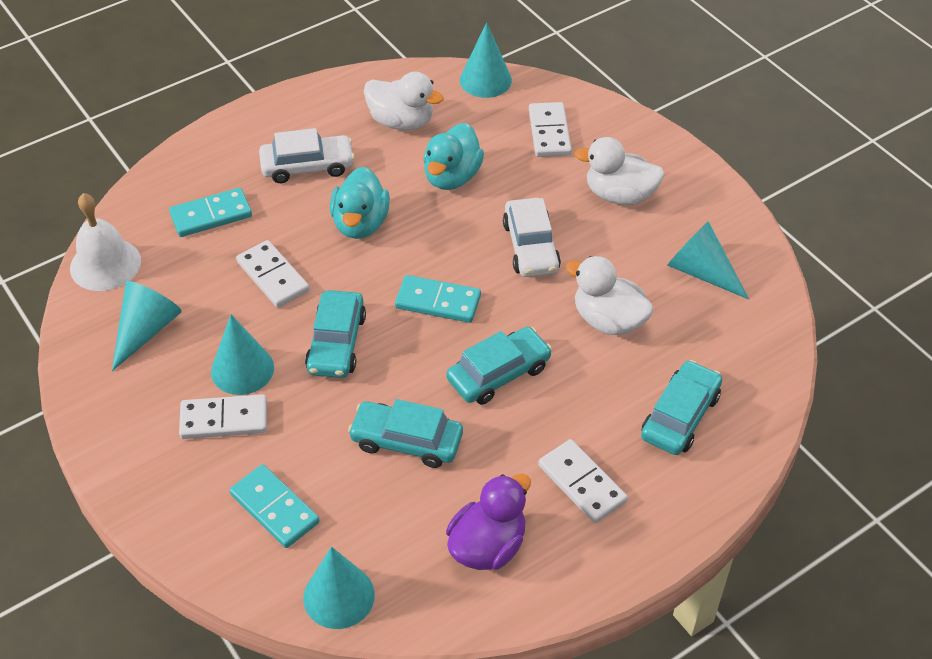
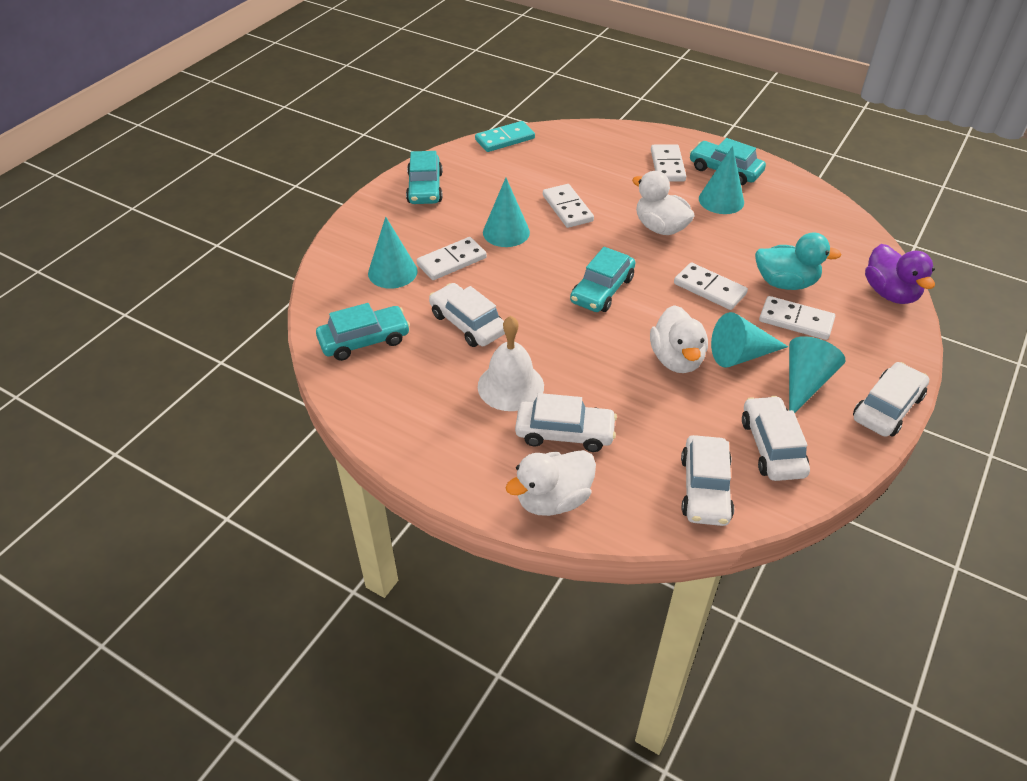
turquoise domino: [169,188,252,237] [230,464,320,548] [395,275,481,323] = 3 -> [475,121,535,152] = 1
turquoise duck: [330,166,390,239] [423,123,484,190] = 2 -> [755,232,842,290] = 1
white car: [259,128,355,183] [503,198,561,277] = 2 -> [429,283,505,347] [515,393,617,452] [681,435,734,526] [742,396,810,481] [853,362,929,437] = 5
white domino: [179,394,267,439] [236,240,309,308] [529,102,572,157] [538,439,628,523] = 4 -> [416,237,487,280] [543,184,594,228] [651,144,686,182] [674,263,748,310] [759,296,835,340] = 5

